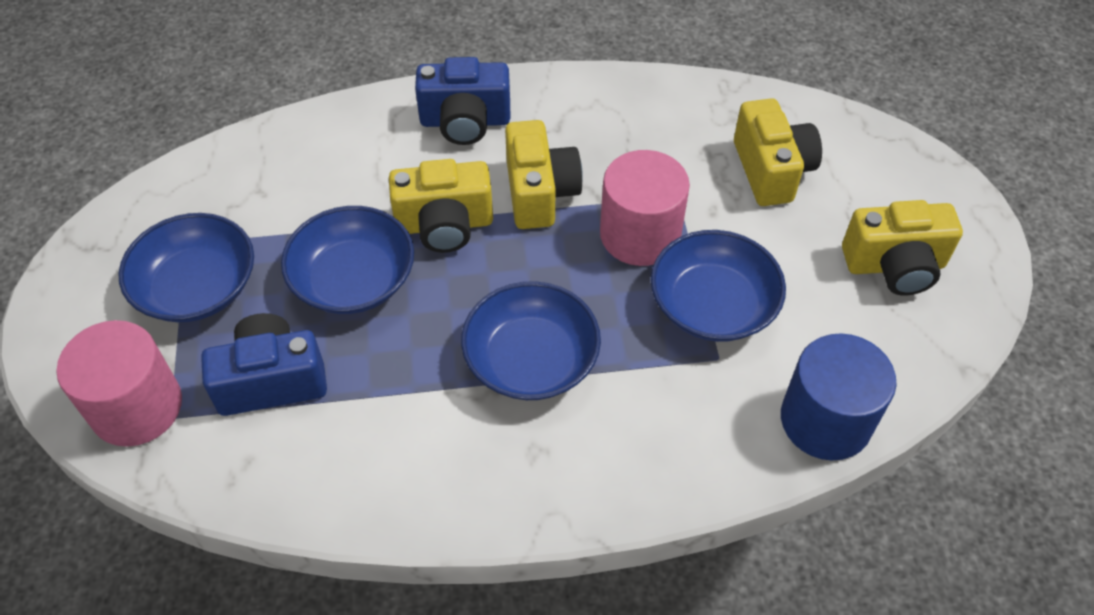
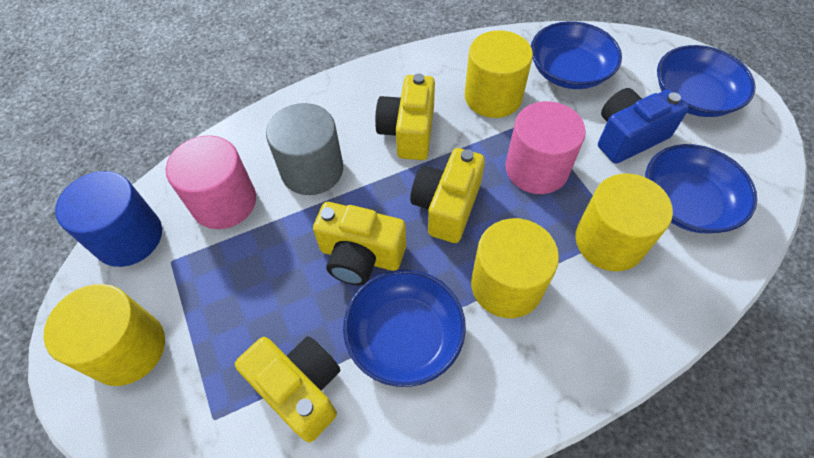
blue camera: [201,313,327,416] [415,57,510,145] = 2 -> [598,88,689,164] = 1
grey cylinder: none = 0 -> [266,103,343,195] = 1
yellow cylinder: none = 0 -> [44,284,165,386] [465,30,533,118] [471,218,559,318] [575,173,673,271] = 4

